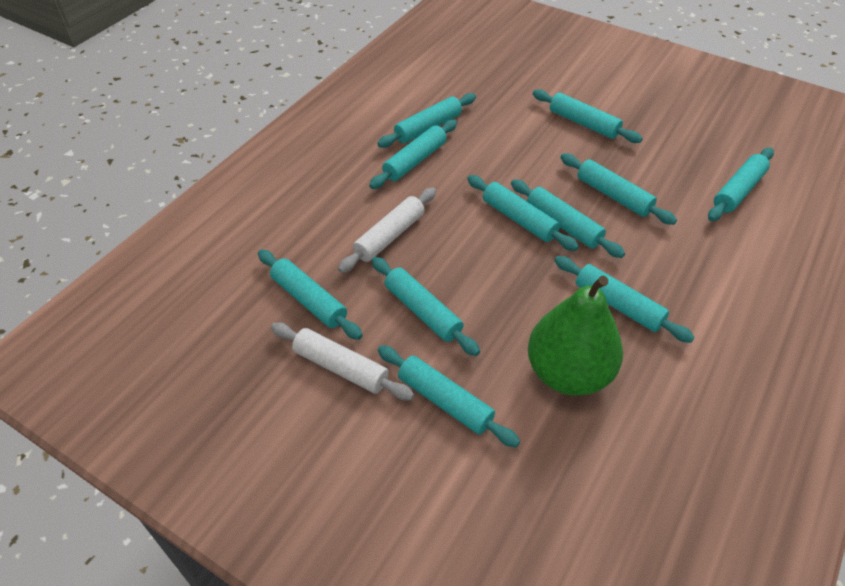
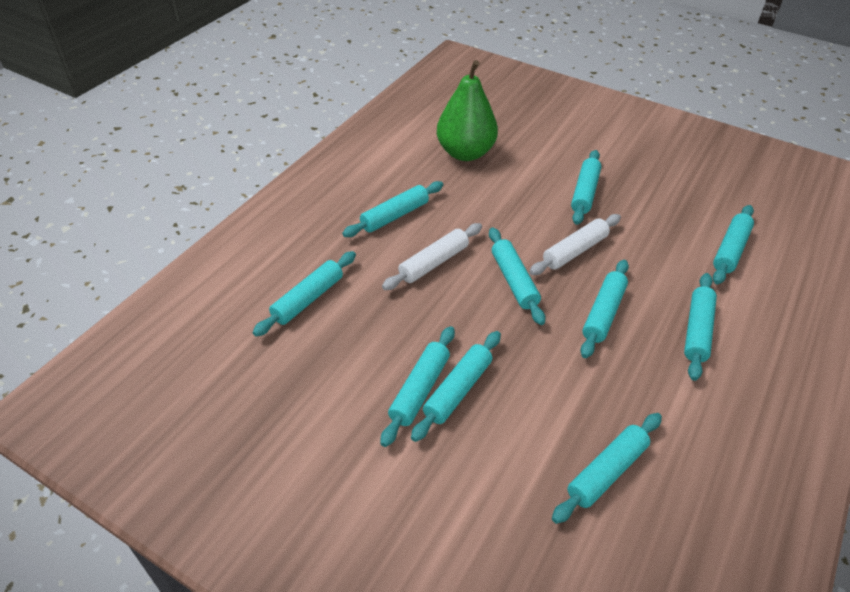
turquoise rolling pin: [258,250,363,340] [369,119,457,189] [372,257,480,356] [377,93,476,148] [378,345,520,447] [467,175,579,251] [511,180,625,258] [533,89,643,143] [554,256,695,343] [560,153,677,225] [708,148,774,221] = 11 -> [253,251,356,337] [342,181,443,237] [381,326,455,447] [411,331,501,442] [489,227,546,325] [552,413,662,524] [571,150,601,225] [580,260,629,358] [684,273,717,381] [713,205,754,285] = 10

